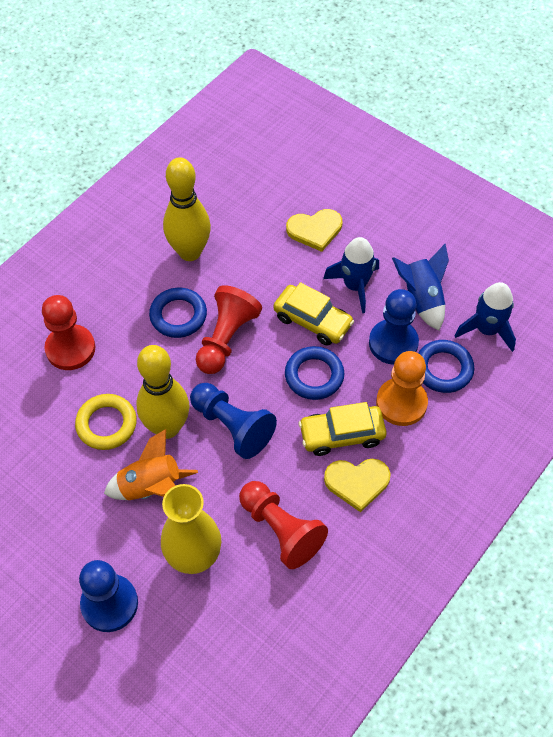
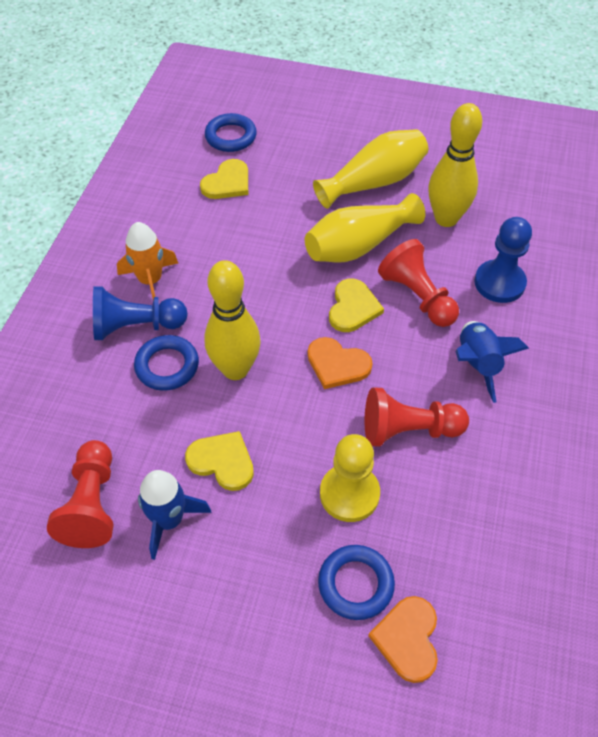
blue pawn: [79,560,138,632] [190,383,277,459] [369,289,419,365] = 3 -> [93,286,188,340] [475,217,532,303] = 2
blue rocket: [323,237,379,313] [392,244,449,331] [454,282,516,352] = 3 -> [138,470,211,560] [456,321,529,403] = 2
orange heart: none = 0 -> [308,337,373,389] [368,596,438,683] = 2
orange pawn: [376,351,428,426] = 1 -> none = 0
yellow car: [273,282,354,346] [299,402,386,456] = 2 -> none = 0
yellow heart: [286,209,343,252] [324,459,391,512] = 2 -> [185,431,254,491] [200,159,248,199] [329,278,384,332] = 3
yellow pawn: none = 0 -> [320,434,380,522] = 1
yellow ring: [75,394,137,450] = 1 -> none = 0
yellow vase: [161,484,221,574] = 1 -> [305,193,425,262] [313,129,428,209] = 2

